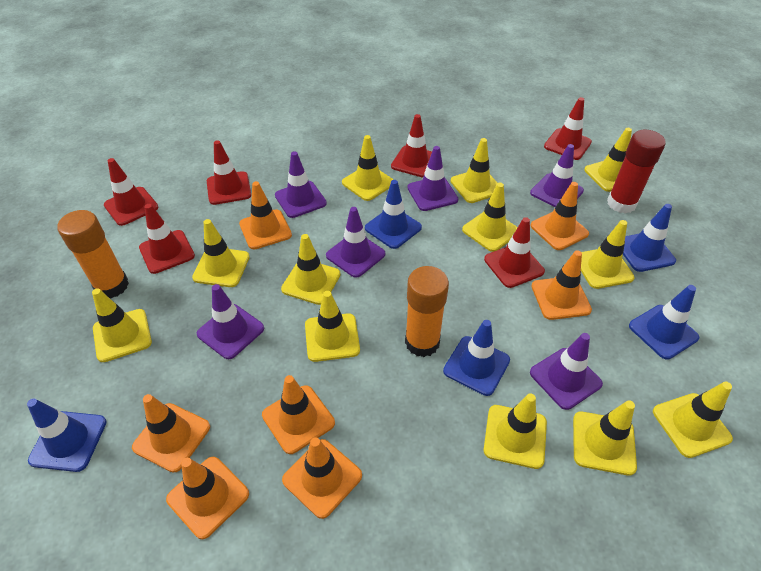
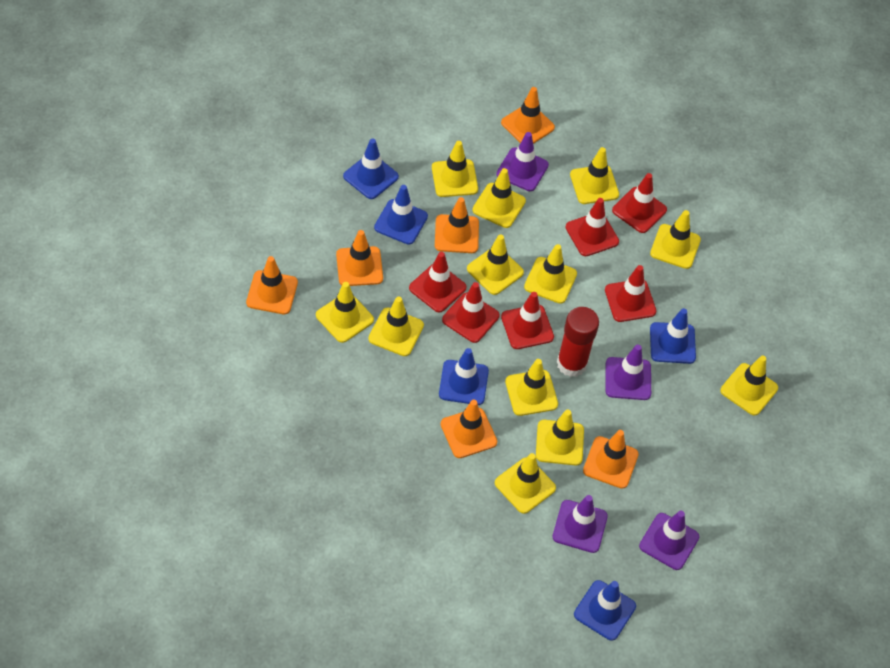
orange glue stick: [58,210,129,298] [405,266,449,357] = 2 -> none = 0
orange traffic cone: [132,394,210,473] [166,457,249,539] [239,181,292,249] [262,375,335,454] [282,437,362,519] [530,182,589,250] [531,250,592,320] = 7 -> [246,256,298,314] [336,230,383,286] [435,197,479,253] [441,400,497,458] [501,87,555,144] [583,430,639,489] = 6
purple traffic cone: [197,284,264,359] [275,151,327,218] [326,207,385,278] [407,146,458,211] [530,144,584,207] [530,333,603,410] = 6 -> [497,132,549,191] [553,495,608,553] [606,345,651,400] [639,511,699,570] = 4

